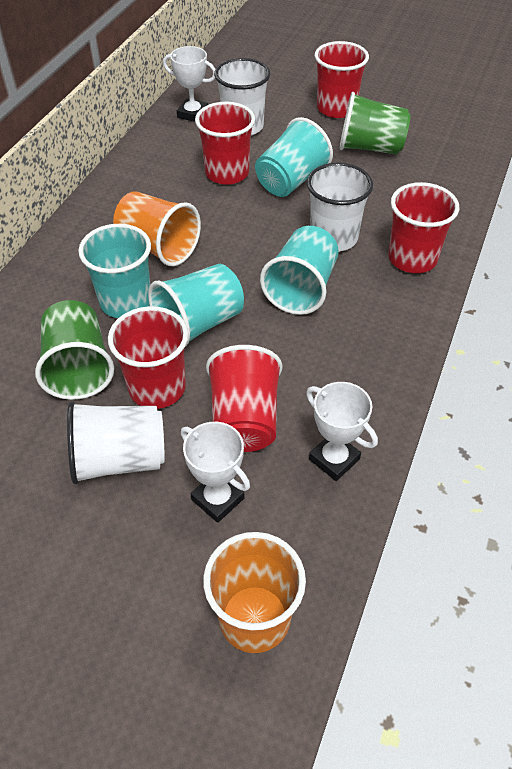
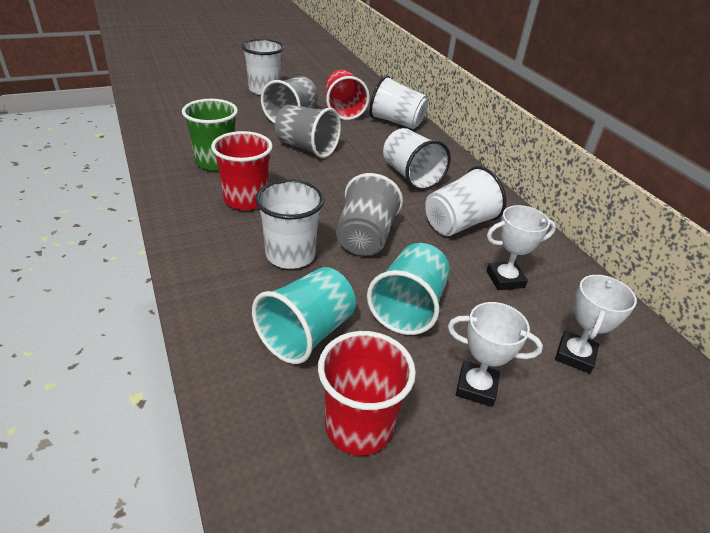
green cup: [35,300,114,400] [340,92,411,154] = 2 -> [182,99,238,171] = 1
grey cup: none = 0 -> [261,76,318,124] [275,105,341,158] [336,173,403,256] = 3
orange cup: [113,191,201,266] [203,532,306,653] = 2 -> none = 0
red cup: [108,306,188,409] [195,102,255,185] [206,345,283,452] [315,41,369,118] [388,182,459,273] = 5 -> [211,131,273,210] [318,331,416,455] [326,69,370,120] = 3
turquoise cup: [78,224,151,318] [148,264,244,347] [255,117,333,197] [260,226,339,315] = 4 -> [252,267,356,364] [367,243,450,335] = 2
white cup: [67,401,164,484] [214,58,270,135] [307,163,373,251] = 3 -> [242,39,284,95] [255,179,325,269] [369,75,428,129] [383,128,451,191] [425,166,506,236] = 5

